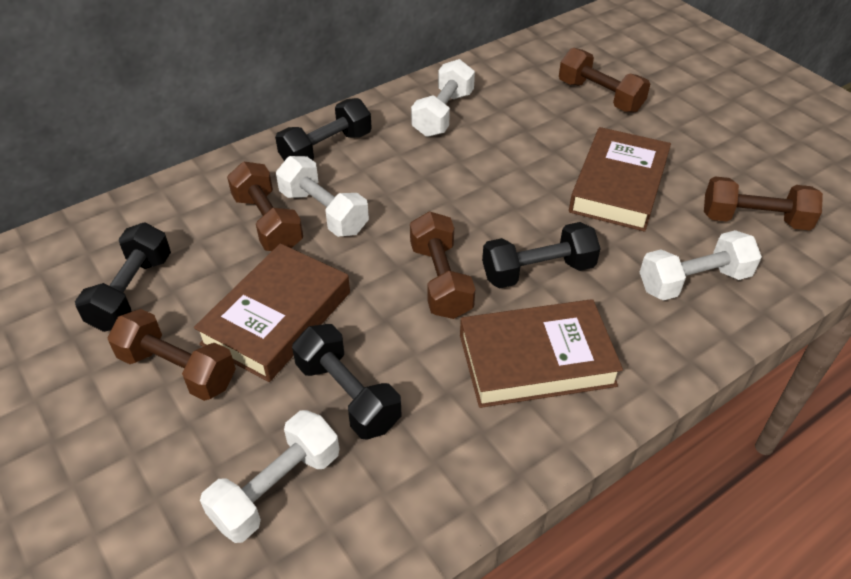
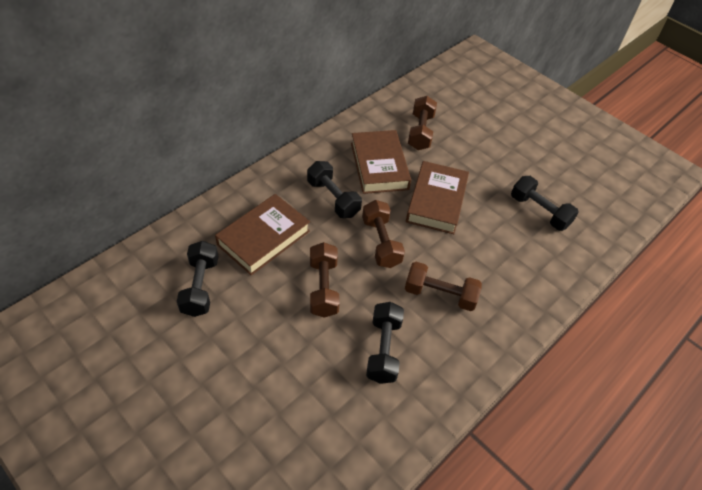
brown dumbbell: [108,309,236,401] [227,162,303,251] [410,211,475,319] [559,48,650,113] [704,176,823,230] = 5 -> [310,242,340,318] [362,200,405,268] [405,262,482,311] [408,96,437,150] = 4
white dumbbell: [200,410,339,543] [276,156,369,237] [411,59,475,137] [640,230,762,301] = 4 -> none = 0

